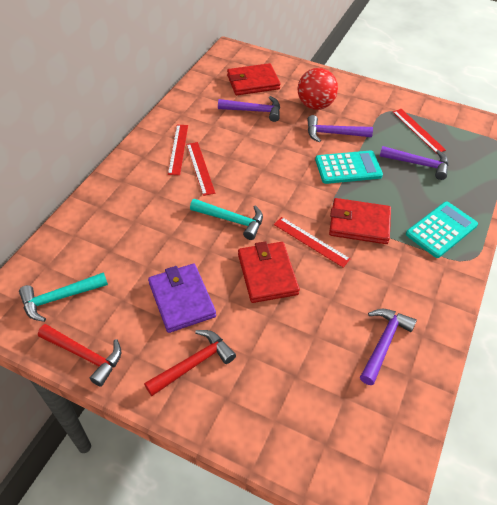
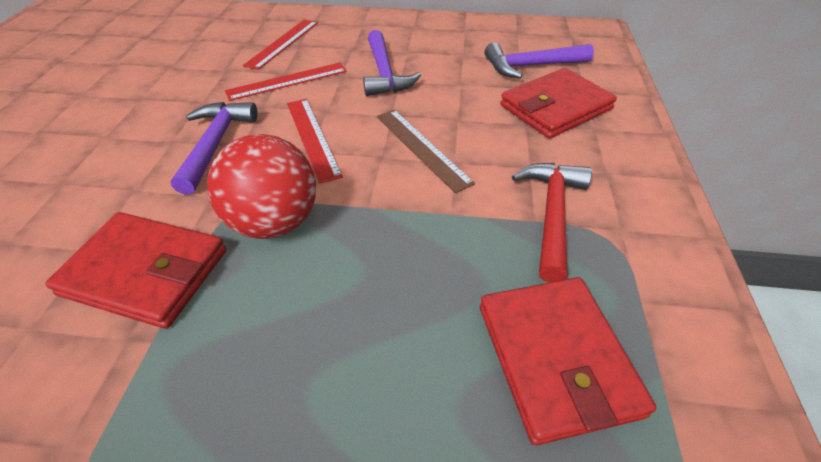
brown ruler: none = 0 -> [377,110,475,193] = 1
purple hammer: [218,96,280,122] [307,115,373,143] [360,309,417,385] [380,146,448,180] = 4 -> [171,102,258,195] [363,30,421,96] [484,43,594,78] = 3
purple wallet: [148,264,216,333] = 1 -> none = 0
red hammer: [38,324,121,387] [144,330,236,396] = 2 -> [512,163,592,283] = 1
red ruler: [168,125,188,175] [186,142,215,196] [274,217,351,267] [393,109,446,154] = 4 -> [225,63,347,101] [243,19,318,70] [287,99,343,184] = 3
turquoise calculator: [315,150,383,184] [406,201,478,258] = 2 -> none = 0
turquoise hammer: [19,272,108,322] [190,199,263,240] = 2 -> none = 0

